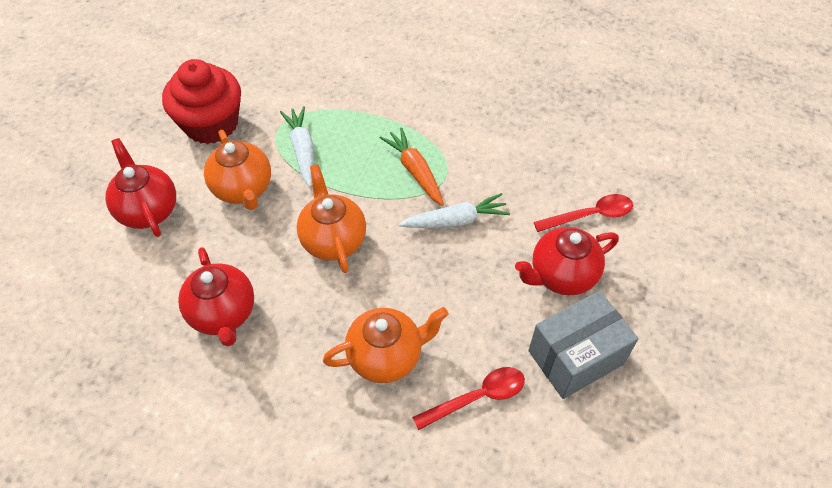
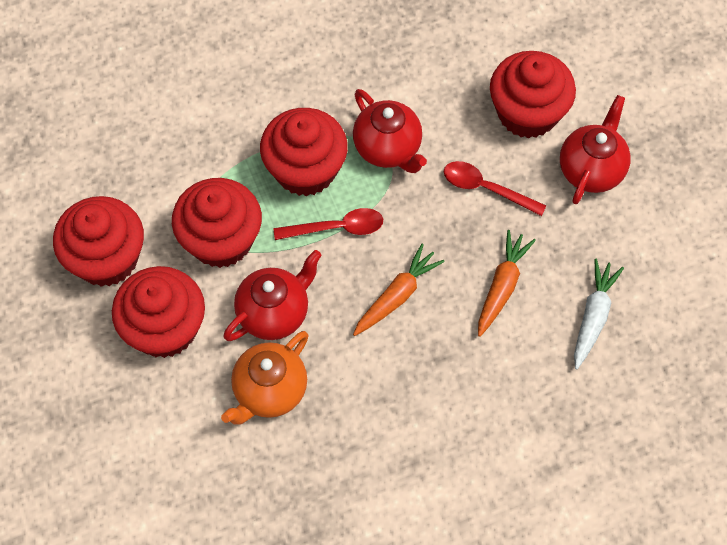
grey box: [528,291,638,399] = 1 -> none = 0
orange carrot: [380,127,444,206] = 1 -> [353,244,445,336] [478,230,536,337] = 2
orange teapot: [204,130,271,210] [297,164,366,273] [323,307,448,383] = 3 -> [221,331,309,424] = 1
red cupcake: [162,59,241,144] = 1 -> [53,196,144,287] [112,266,205,358] [172,178,262,268] [260,108,348,196] [490,51,576,139] = 5
white carrot: [280,106,314,187] [398,193,510,228] = 2 -> [574,259,624,369] = 1

